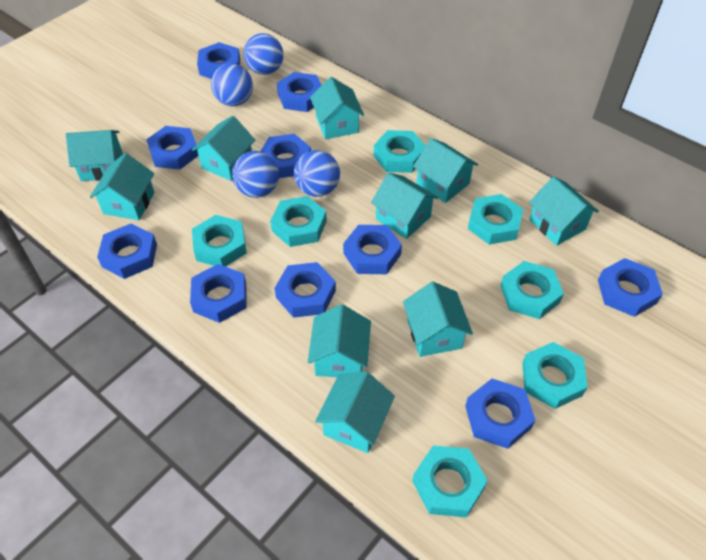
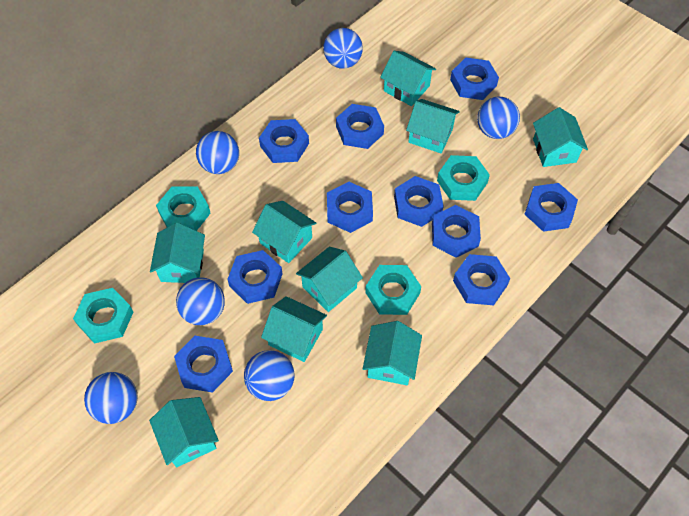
blue ball: [211,63,253,106] [232,151,279,198] [244,33,284,75] [294,150,340,197] = 4 -> [84,372,138,424] [176,277,225,325] [196,131,239,174] [244,350,295,401] [323,28,363,69] [477,97,520,139] = 6
turquoise house: [66,130,123,181] [90,153,155,220] [192,116,255,181] [308,304,371,377] [310,77,364,139] [315,371,395,453] [371,173,438,239] [403,282,473,357] [413,138,478,203] [529,176,599,246] = 10 -> [149,397,219,467] [150,223,205,283] [252,201,316,263] [261,296,327,362] [296,247,363,312] [363,321,422,385] [380,51,436,106] [406,99,460,154] [533,107,588,167] = 9
turquoise nut: [192,215,247,267] [270,196,327,247] [374,130,425,173] [412,446,488,518] [468,194,523,245] [500,261,564,319] [522,342,588,409] = 7 -> [73,288,133,344] [156,187,211,231] [365,265,421,315] [437,155,490,201] = 4

